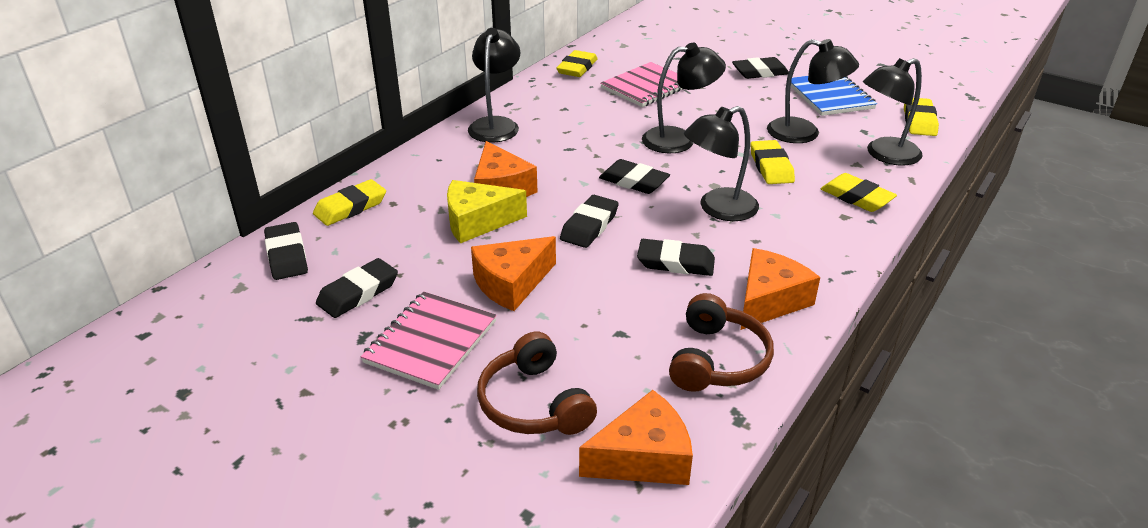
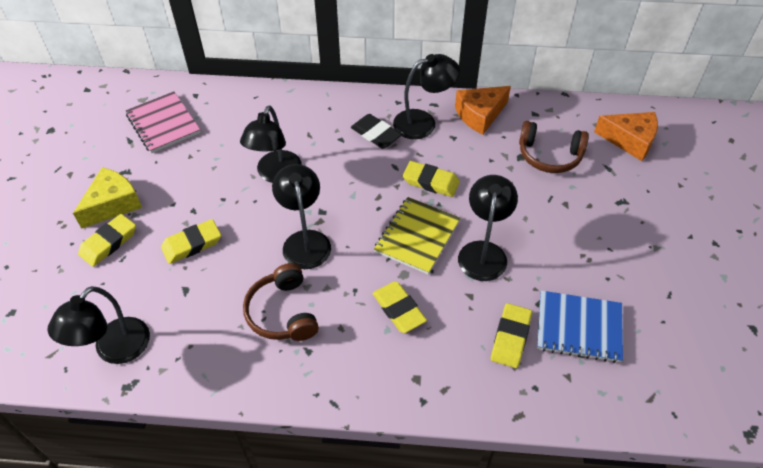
black eraser: [264,222,308,280] [316,258,398,318] [560,195,619,248] [599,159,670,194] [637,239,715,276] [732,57,789,79] = 6 -> [351,114,402,149] = 1
orange cheese: [471,236,556,311] [474,141,537,197] [579,390,693,485] [741,248,820,330] = 4 -> [455,86,511,135] [594,112,658,161] = 2
pink notebook: [361,291,497,390] [600,62,683,107] = 2 -> [125,91,201,153] = 1
yellow notebook: none = 0 -> [374,197,460,275] = 1

